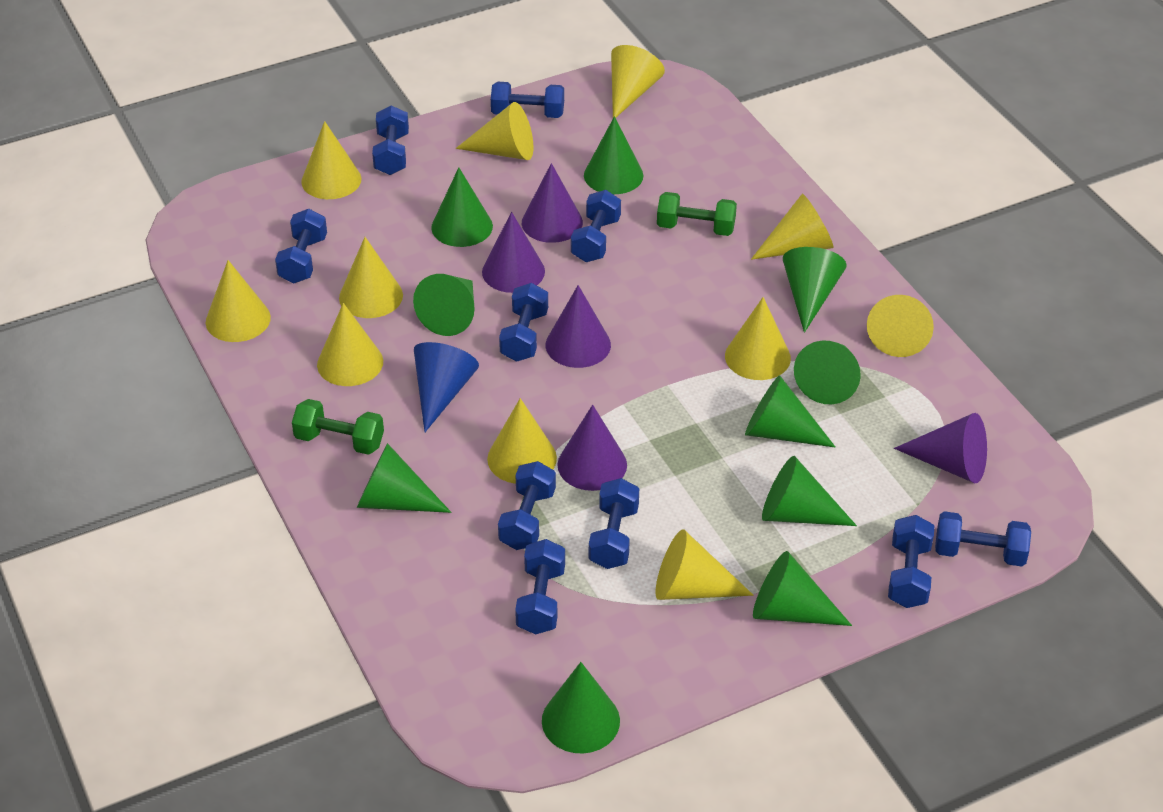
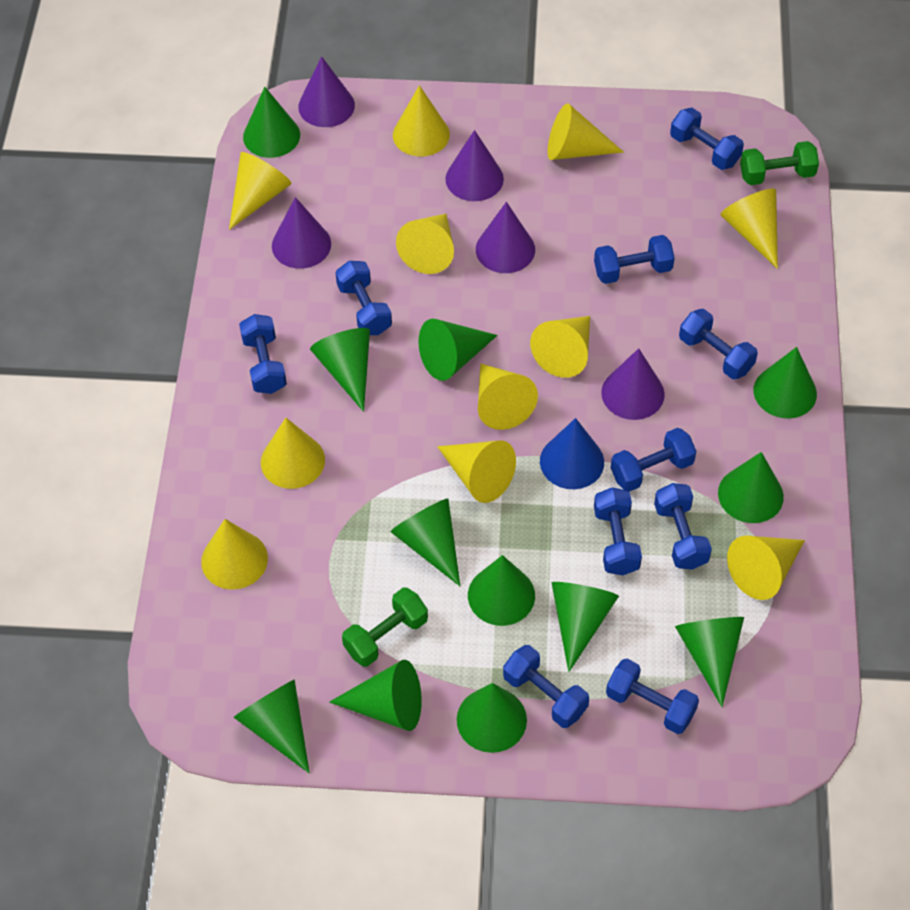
green cone: [357,443,451,513] [413,274,474,336] [431,167,493,247] [542,662,620,753] [584,116,643,194] [745,375,836,448] [753,551,852,626] [762,456,857,526] [783,247,847,333] [794,341,861,404] = 10 -> [233,680,310,773] [243,87,300,158] [310,328,370,412] [330,660,422,731] [390,498,460,586] [419,319,498,381] [457,683,527,753] [468,555,535,626] [551,582,619,672] [675,617,744,707] [718,452,784,523] [754,347,817,419] = 12

